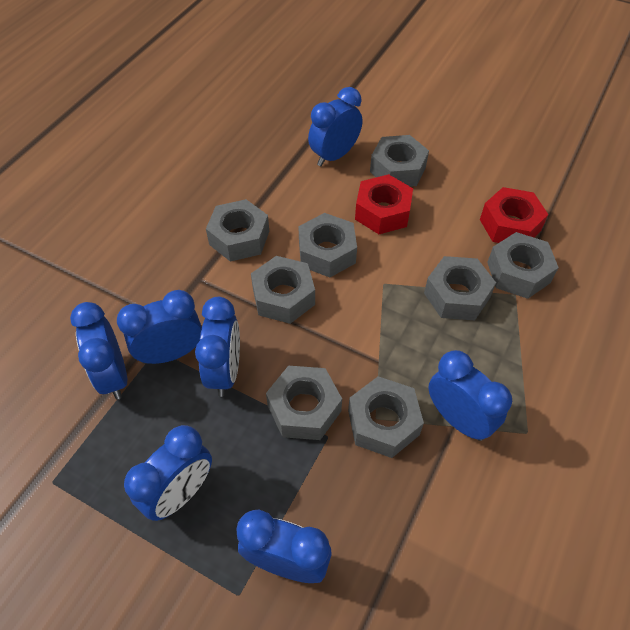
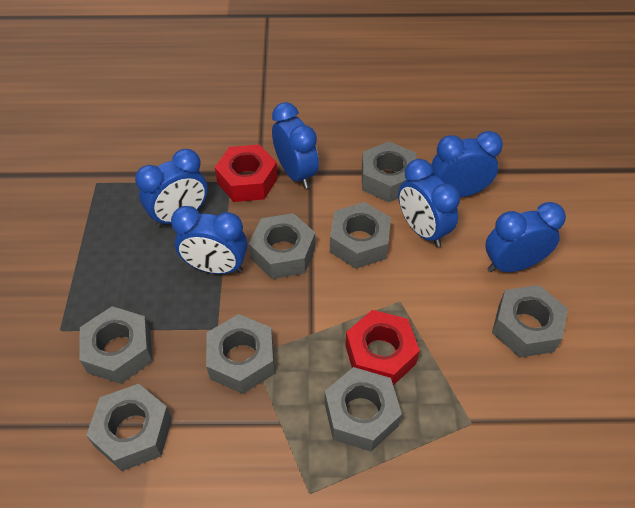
blue clock: [70,302,127,400] [117,290,202,364] [124,425,212,521] [195,297,240,397] [236,509,332,583] [308,87,362,166] [428,350,512,441] = 7 -> [135,149,208,227] [171,206,248,274] [272,102,319,189] [398,159,460,247] [431,131,503,197] [485,202,566,272] = 6

